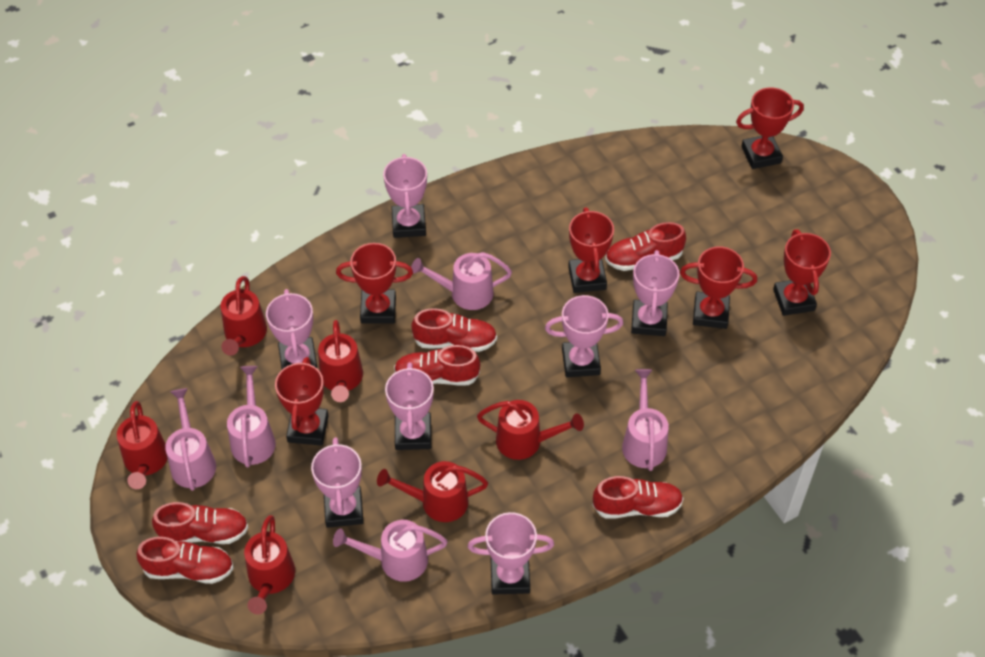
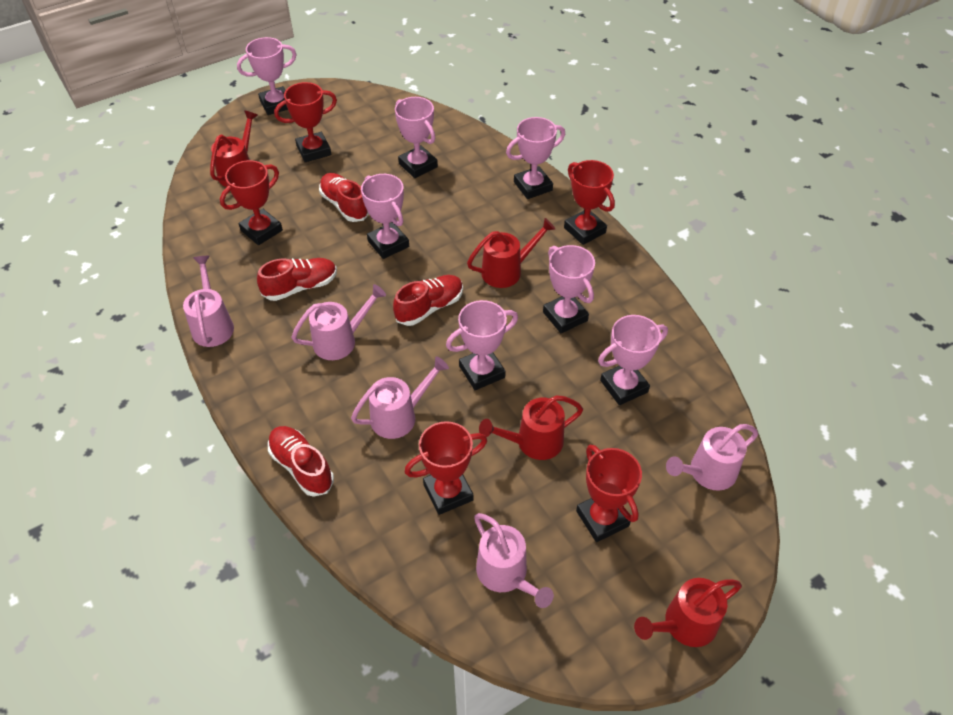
red shoe: [137,537,234,584] [152,502,249,544] [394,345,480,386] [411,308,497,352] [592,476,684,519] [605,222,686,271] = 6 -> [257,258,337,301] [268,426,334,497] [319,173,369,222] [393,275,463,326] = 4
red trophy: [275,357,329,446] [336,243,413,324] [568,208,614,293] [680,246,757,329] [736,87,804,169] [773,229,831,316] = 6 -> [220,160,283,245] [274,82,337,162] [405,421,487,515] [564,160,615,245] [576,444,642,542] = 5
red watering can: [117,401,168,489] [220,276,267,356] [244,515,295,615] [318,320,363,402] [377,461,488,522] [477,400,584,460] = 6 -> [210,110,258,187] [467,218,555,288] [479,395,583,460] [634,578,742,647] = 4

